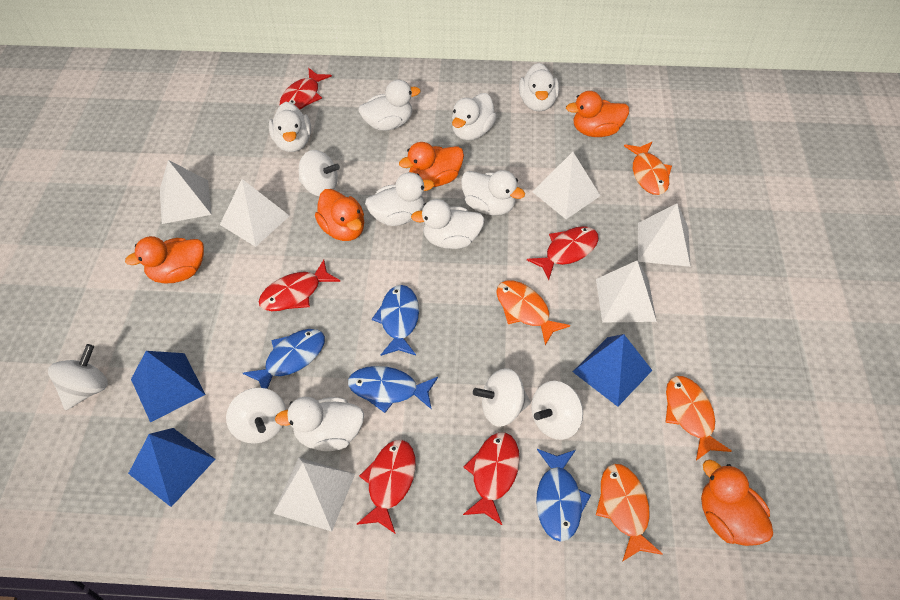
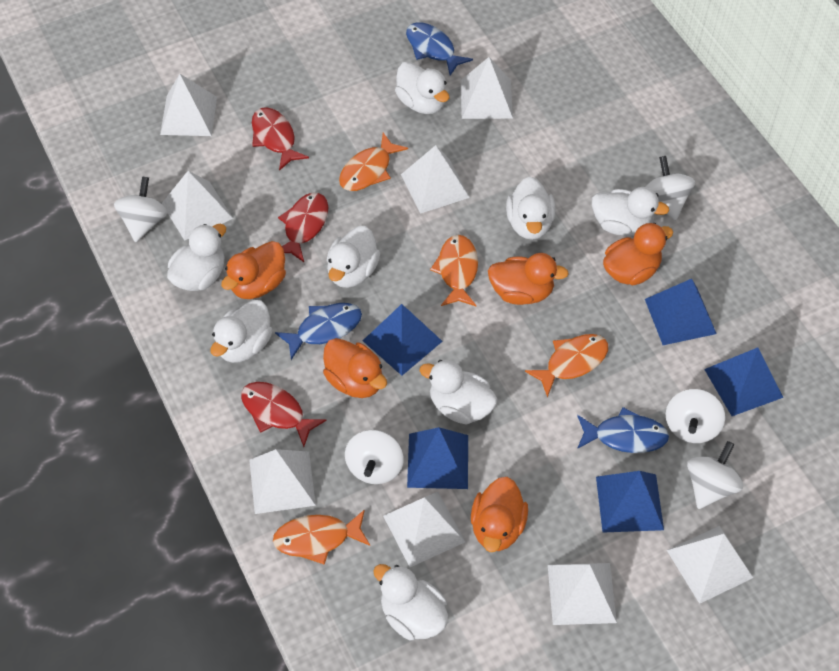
blue fish: [243,329,325,389] [348,366,438,413] [372,285,419,356] [536,449,591,542] = 4 -> [275,303,362,360] [406,22,473,76] [577,407,669,453] = 3
blue pyramid: [128,428,215,507] [131,351,206,422] [573,334,653,407] = 3 -> [363,304,443,376] [407,427,468,489] [596,471,664,533] [645,279,717,345] [704,347,783,416] = 5
red fish: [259,260,340,311] [280,68,332,110] [357,440,416,534] [463,432,520,525] [527,226,599,280] = 5 -> [241,382,327,447] [252,107,309,171] [278,193,329,262] = 3
white pyramid: [160,160,212,224] [220,179,290,247] [273,458,355,532] [532,152,600,219] [596,260,657,323] [638,203,690,267] = 6 -> [160,74,217,136] [162,171,233,241] [249,449,316,514] [383,492,465,567] [401,145,470,214] [461,57,513,119] [548,563,617,625] [667,526,753,604] = 8

